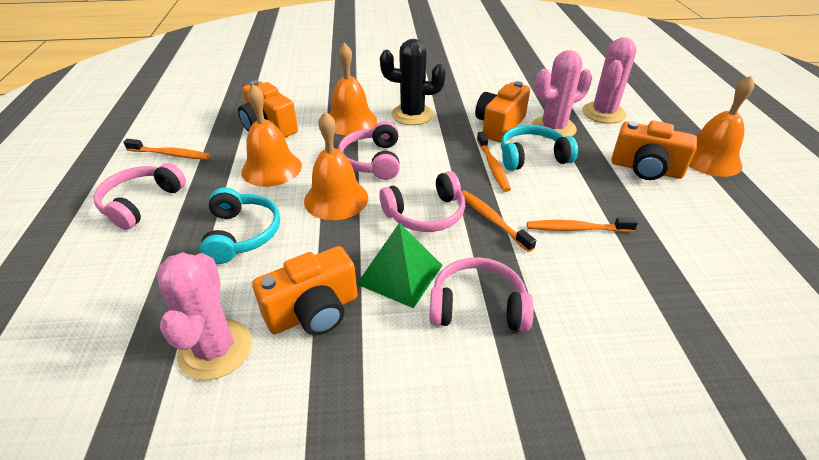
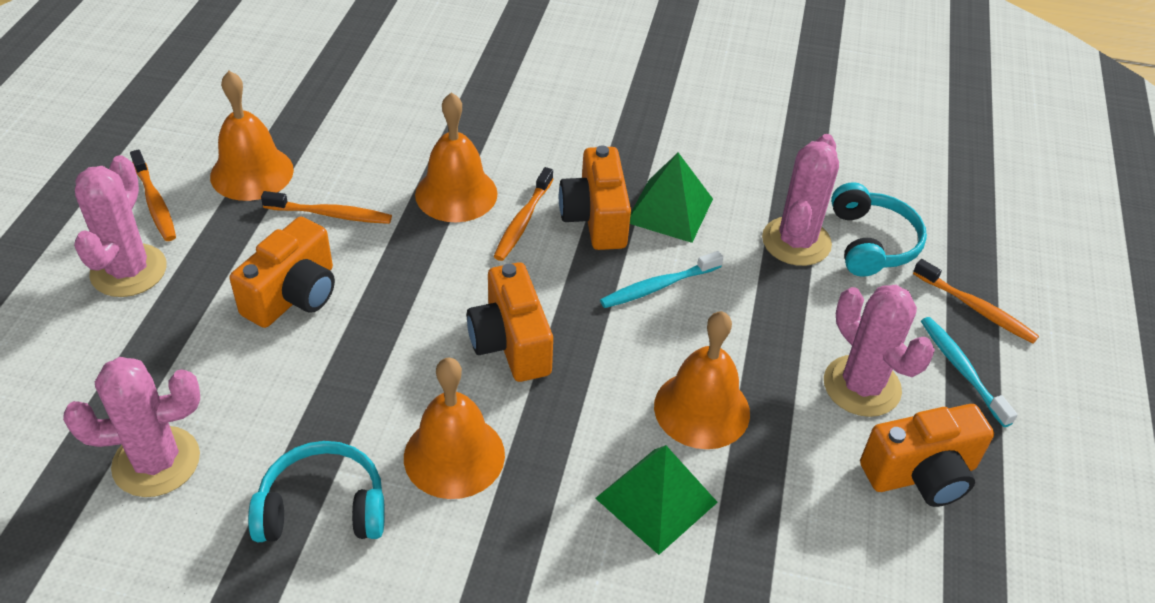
black cactus: [380,39,446,125] = 1 -> none = 0
green pyramid: [357,222,443,308] = 1 -> [595,445,718,555] [630,153,713,243] = 2
pink cactus: [156,252,252,380] [532,50,592,139] [582,37,637,124] = 3 -> [63,357,200,497] [74,155,166,297] [762,134,839,266] [824,285,935,417] = 4
pink headphones: [93,163,186,230] [338,121,400,180] [380,171,465,232] [429,257,534,331] = 4 -> none = 0
turquoise toothbrush: none = 0 -> [600,251,723,308] [921,317,1018,427] = 2

